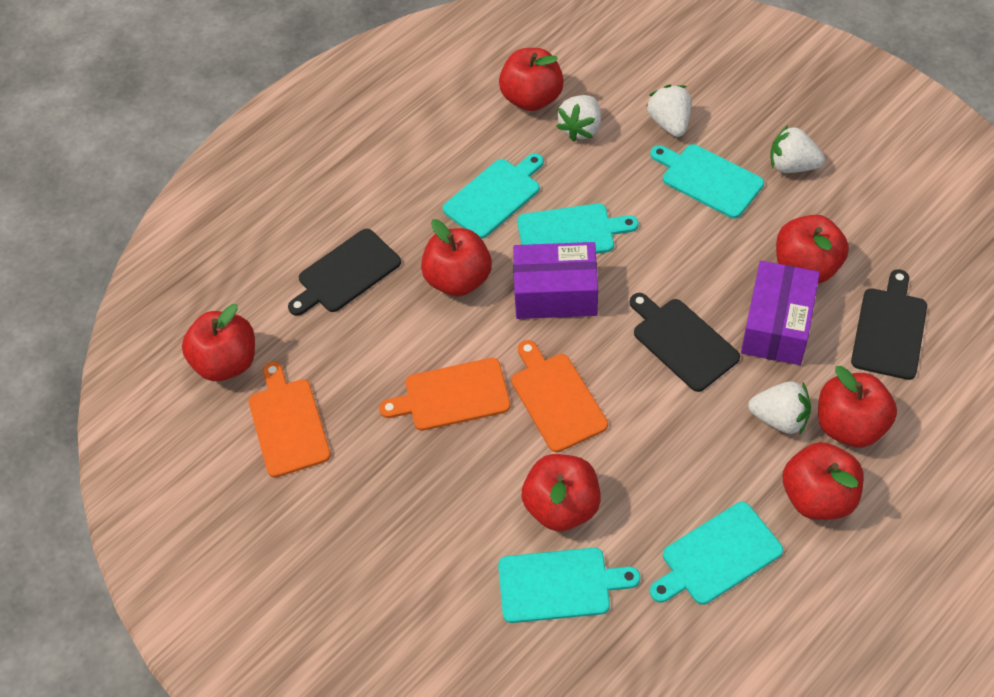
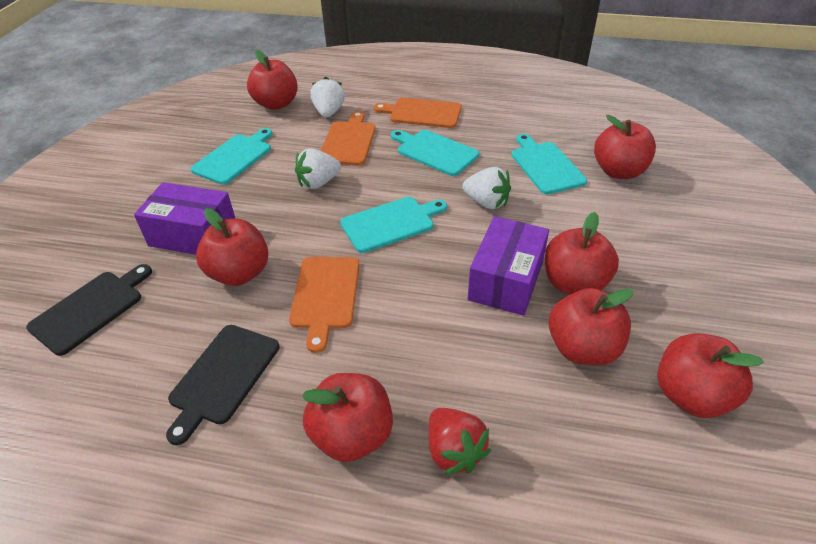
black cutting board: [288,229,401,316] [630,293,740,392] [851,269,927,380] = 3 -> [26,264,152,356] [166,325,279,445] = 2
red strawberry: none = 0 -> [428,408,491,475] = 1
turquoise cutting board: [443,153,544,239] [498,548,640,623] [517,203,638,254] [650,144,764,218] [650,502,783,605] = 5 -> [191,128,273,185] [340,197,447,253] [391,130,479,176] [511,134,587,194] = 4
white strawberry: [556,95,601,142] [647,85,691,137] [748,381,811,434] [770,125,825,173] = 4 -> [295,148,341,189] [310,77,345,117] [462,167,511,209] = 3

